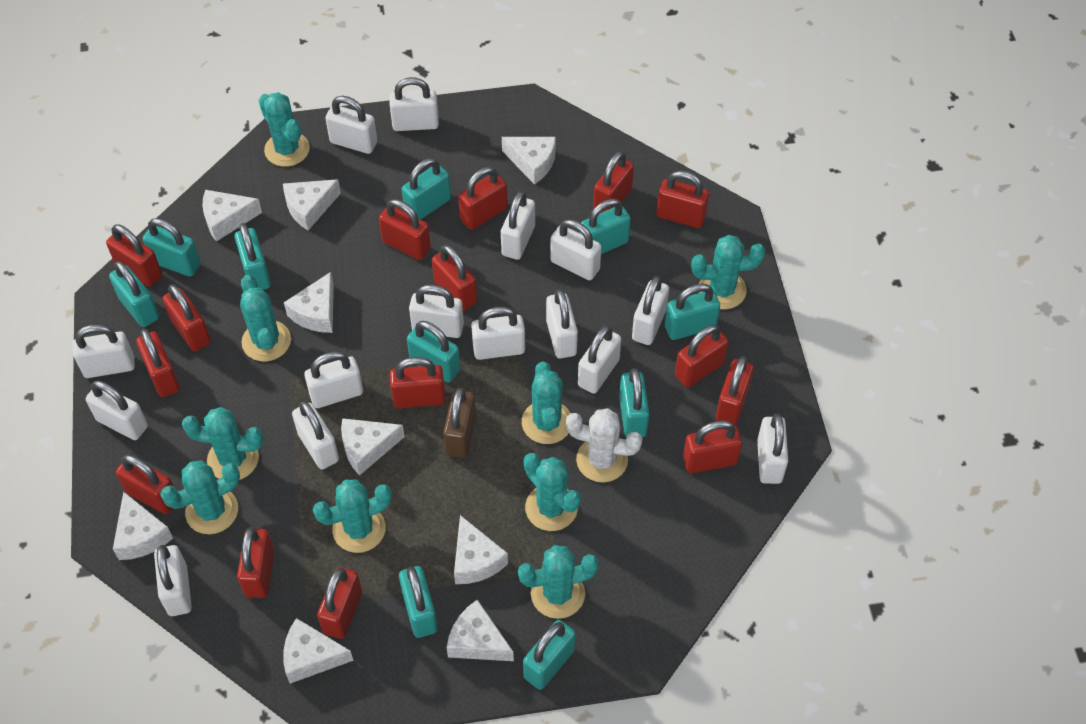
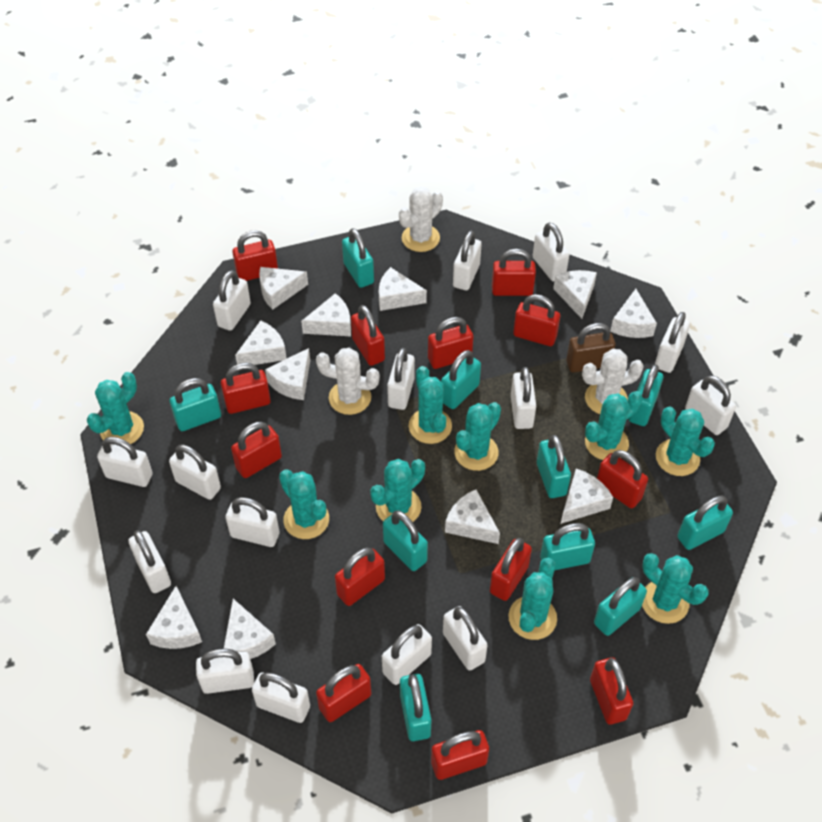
red padlock: [106,224,162,287] [116,455,174,514] [136,329,180,397] [163,284,211,351] [237,527,275,598] [317,567,362,639] [379,199,431,260] [389,357,445,408] [432,245,477,311] [458,167,507,230] [593,151,634,213] [657,170,709,228] [675,325,728,388] [683,420,742,473] [716,356,754,426] = 15 -> [221,363,271,414] [231,422,282,478] [232,230,278,281] [316,664,371,722] [335,547,385,606] [351,305,385,366] [428,317,473,369] [431,730,489,780] [490,538,532,601] [492,249,536,296] [513,294,560,346] [590,657,633,725] [597,450,648,508] = 13
white cactus: [566,408,643,483] = 1 -> [316,348,380,415] [399,187,443,252] [582,349,644,414] = 3
white cheese: [113,491,173,560] [202,190,262,242] [283,179,341,230] [283,618,353,684] [284,272,334,333] [341,418,405,475] [447,600,514,661] [454,515,508,584] [502,137,556,185] = 9 -> [146,586,202,649] [224,599,276,659] [235,320,287,365] [259,267,308,310] [265,348,310,400] [301,293,351,336] [379,267,427,311] [445,489,500,544] [553,270,597,319] [561,469,613,524] [610,289,657,338] = 11

